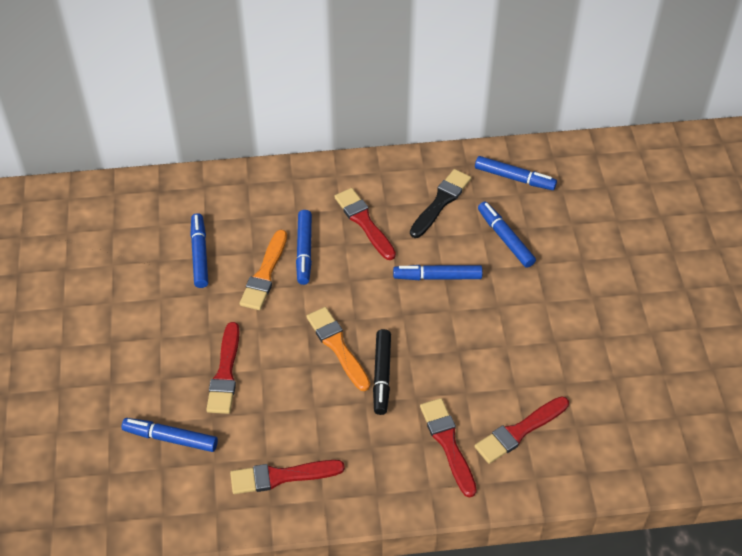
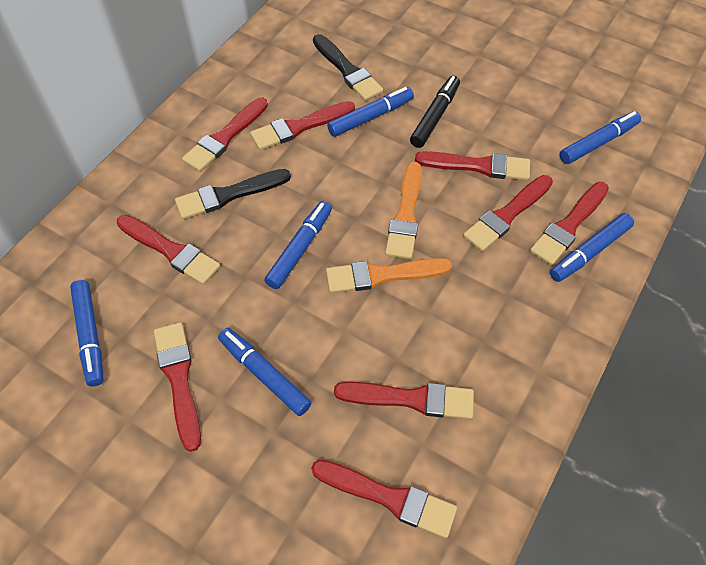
black brush: [410,169,471,238] = 1 -> [175,169,291,219] [313,34,383,101] = 2
red brush: [206,322,240,414] [230,460,345,494] [334,188,396,260] [420,398,477,498] [475,396,569,464] = 5 -> [117,215,220,285] [154,322,201,452] [182,98,268,172] [250,101,355,150] [311,460,457,538] [334,382,474,419] [415,151,530,180] [463,175,553,252] [530,182,609,265] = 9

